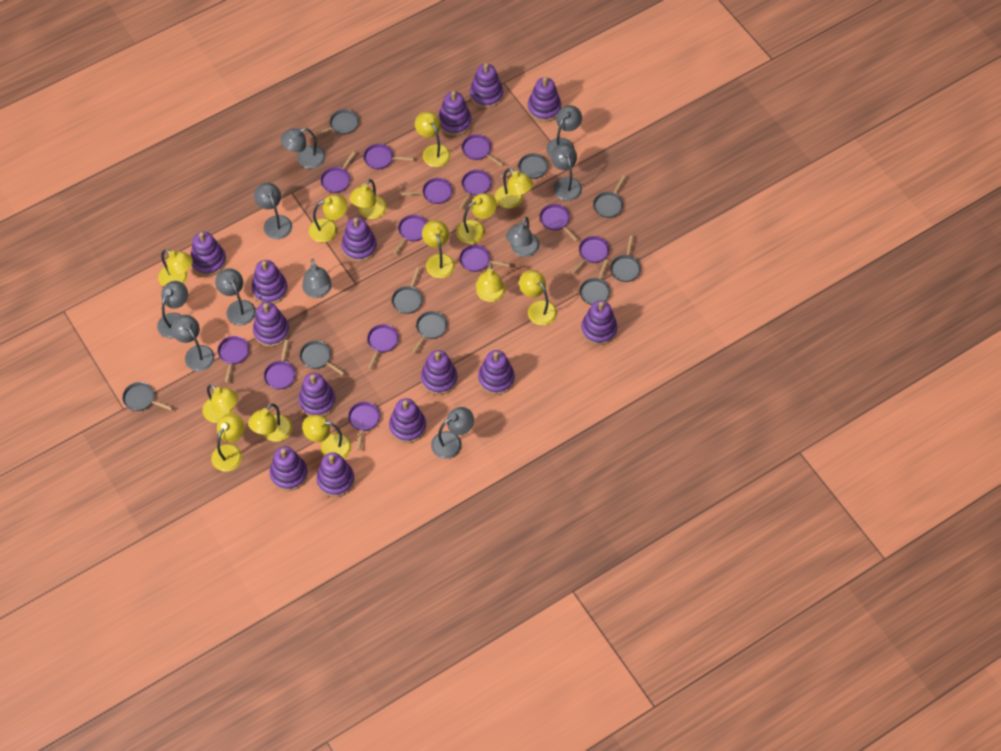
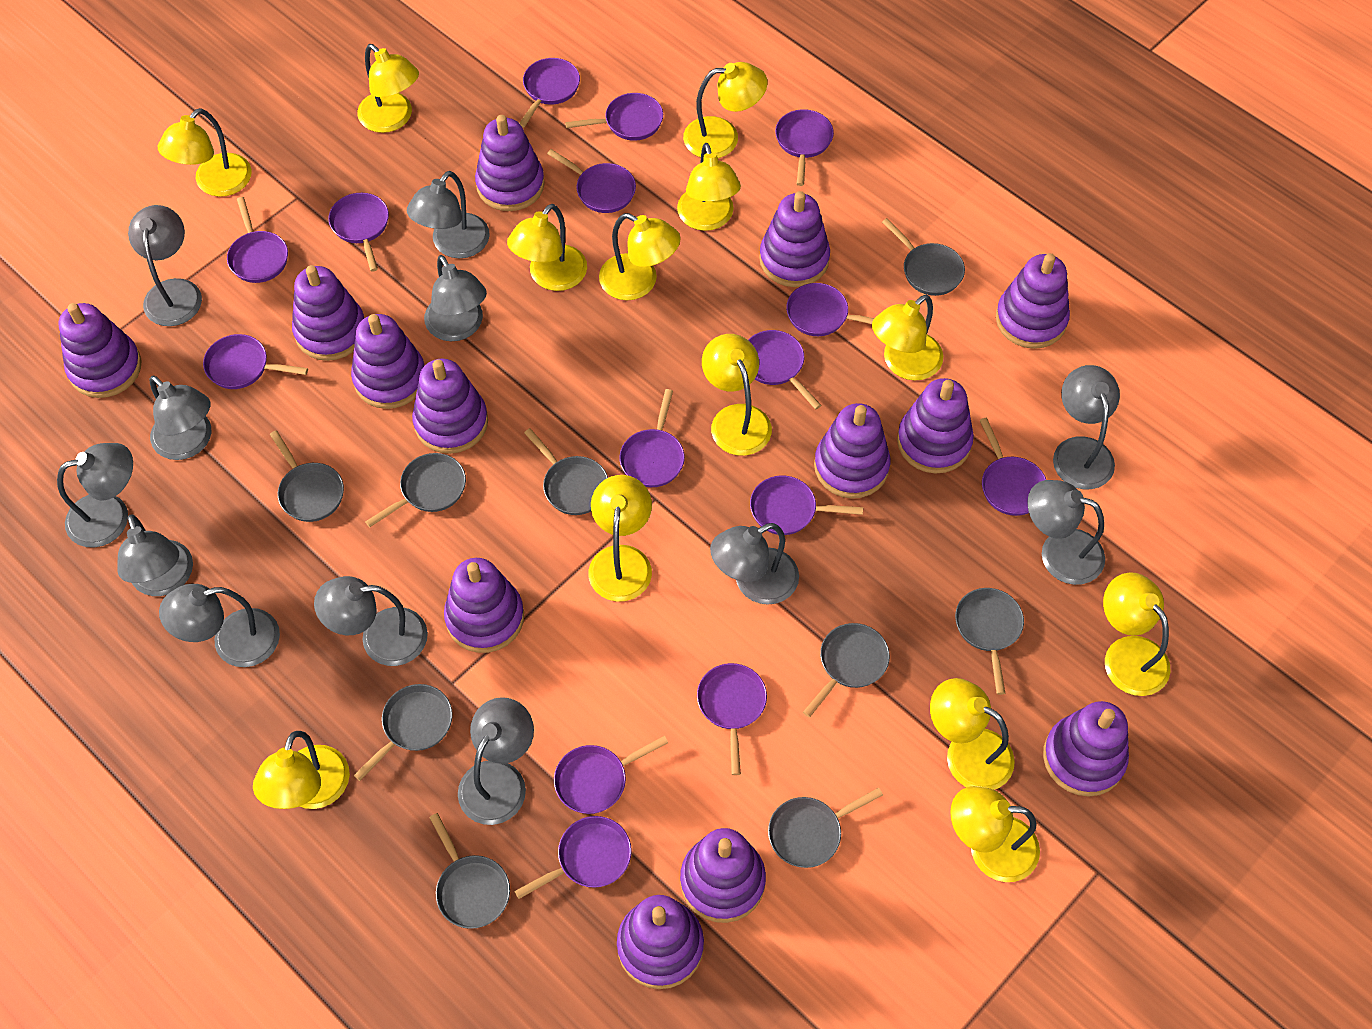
grey lamp: [157,281,188,338] [171,315,215,371] [215,268,256,325] [254,183,292,239] [281,128,326,169] [302,259,332,298] [431,407,474,459] [506,217,539,257] [546,105,582,157] [551,144,582,201] = 10 -> [57,443,133,547] [118,514,193,596] [128,205,202,326] [150,376,211,460] [159,584,280,667] [314,576,428,666] [407,171,490,259] [424,255,487,341] [458,697,534,825] [710,523,799,605] [1028,480,1105,585] [1053,365,1120,489] = 12
purple pan: [218,336,249,383] [264,340,295,389] [320,152,355,193] [348,402,380,450] [363,144,414,169] [367,324,399,369] [393,215,427,255] [401,178,453,204] [459,170,492,209] [459,245,511,272] [462,134,504,166] [540,204,579,241] [571,236,609,274] = 13 -> [203,334,308,389] [227,197,288,283] [328,193,389,272] [514,816,632,899] [519,58,580,128] [547,149,636,213] [554,736,668,814] [565,93,663,141] [619,389,685,487] [697,663,767,775] [748,330,821,410] [750,475,863,535] [775,109,834,186] [786,283,874,336] [979,418,1046,516] = 15
purple stacking toy: [191,231,226,276] [251,260,288,304] [253,302,290,347] [269,446,308,491] [298,373,336,416] [316,452,355,497] [341,217,377,262] [389,398,426,443] [421,350,458,395] [438,91,472,136] [470,63,503,108] [478,350,515,395] [528,77,561,122] [581,300,617,345] = 14 -> [58,303,142,398] [292,265,364,361] [351,314,425,409] [412,359,488,454] [444,558,524,653] [475,115,545,211] [617,895,704,989] [680,828,766,923] [759,191,830,287] [814,403,890,499] [897,378,974,474] [996,253,1070,349] [1043,701,1129,797] = 13

